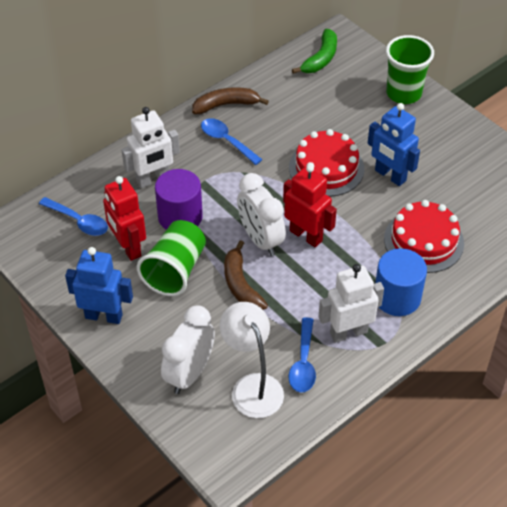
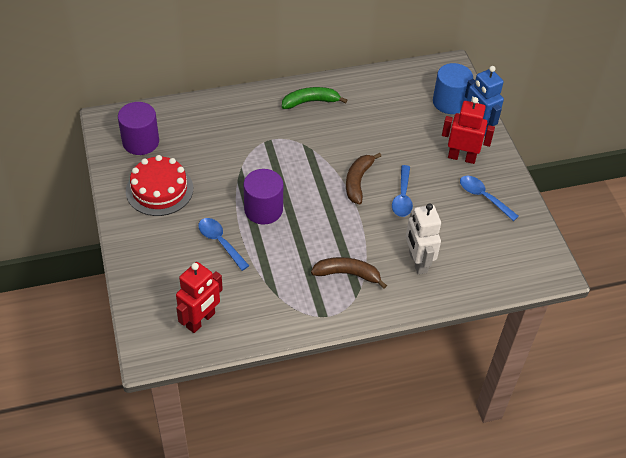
blue robot: [65,247,133,324] [368,103,420,186] = 2 -> [465,66,504,136] = 1
green cup: [137,220,206,296] [386,35,434,104] = 2 -> none = 0
purple cylinder: [155,169,203,230] = 1 -> [118,102,159,155] [243,169,283,224] = 2
red cake: [289,129,364,197] [384,200,464,273] = 2 -> [126,155,193,216] = 1
white clock: [161,305,215,394] [237,173,286,256] = 2 -> none = 0
white lamp: [220,302,284,418] = 1 -> none = 0
white robot: [122,107,180,188] [319,264,384,343] = 2 -> [406,203,441,275] = 1

